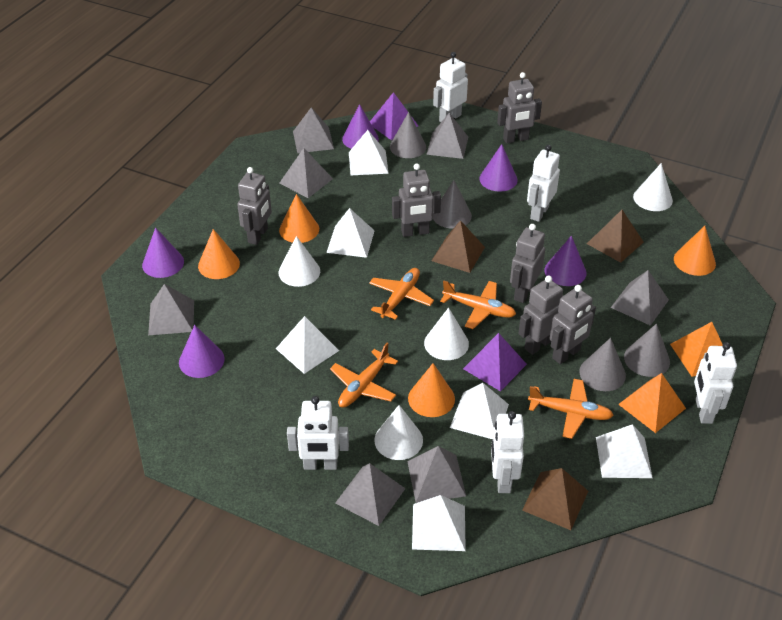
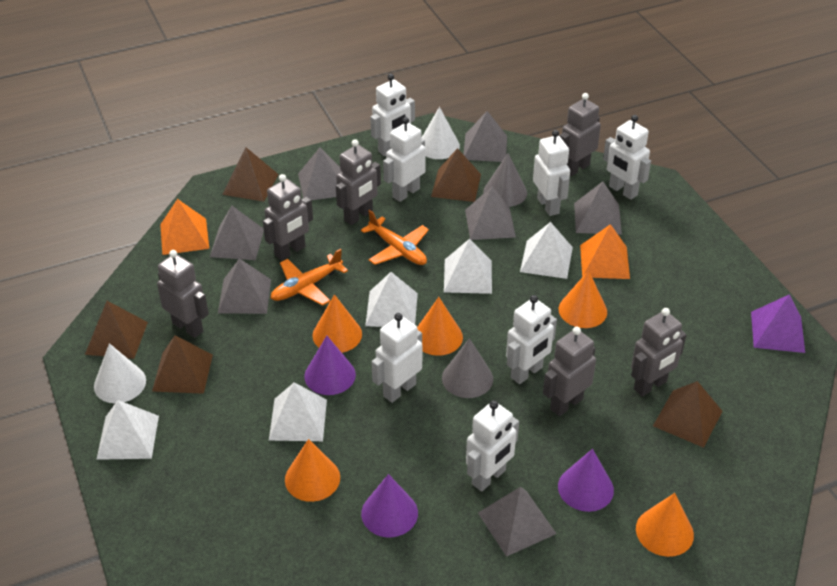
brown pyramid: [432,220,485,273] [522,468,588,530] [587,210,644,263] = 3 -> [85,301,148,359] [152,335,213,394] [222,148,278,202] [431,148,481,202] [653,381,723,448] = 5
grey cone: [390,112,426,158] [433,180,472,229] [579,338,626,391] [624,324,670,377] = 4 -> [442,338,493,398] [483,153,527,207] = 2
orange cone: [198,229,240,279] [279,194,319,243] [408,363,455,417] [674,226,716,276] = 4 -> [285,439,340,502] [312,294,362,353] [417,297,463,356] [559,270,607,328] [636,493,694,557] = 5
orange plane: [330,343,398,408] [369,268,434,320] [440,281,516,329] [528,379,614,439] = 4 -> [271,249,348,306] [361,210,429,265] = 2
purple cone: [142,227,184,278] [179,325,225,378] [342,104,379,149] [479,144,518,192] [544,236,586,286] = 5 -> [304,336,356,395] [361,474,418,537] [558,449,614,512] = 3
purple pyramid: [370,92,418,140] [463,333,527,391] = 2 -> [751,294,805,353] = 1
white cone: [279,236,320,287] [374,405,423,460] [424,308,469,360] [633,163,673,211] = 4 -> [94,343,146,403] [422,107,460,159] = 2
white pyramid: [276,316,339,374] [326,208,375,258] [349,130,389,175] [412,495,466,551] [450,383,509,439] [596,424,653,478] = 6 -> [96,400,159,460] [269,382,327,441] [365,272,418,327] [444,239,492,294] [520,222,573,279] = 5
white robot: [287,396,349,470] [433,52,468,122] [491,411,524,493] [527,145,560,222] [694,342,737,424] = 5 -> [370,74,415,156] [371,313,422,403] [383,117,426,202] [466,400,519,492] [506,295,557,384] [533,130,570,216] [603,115,651,200] = 7

